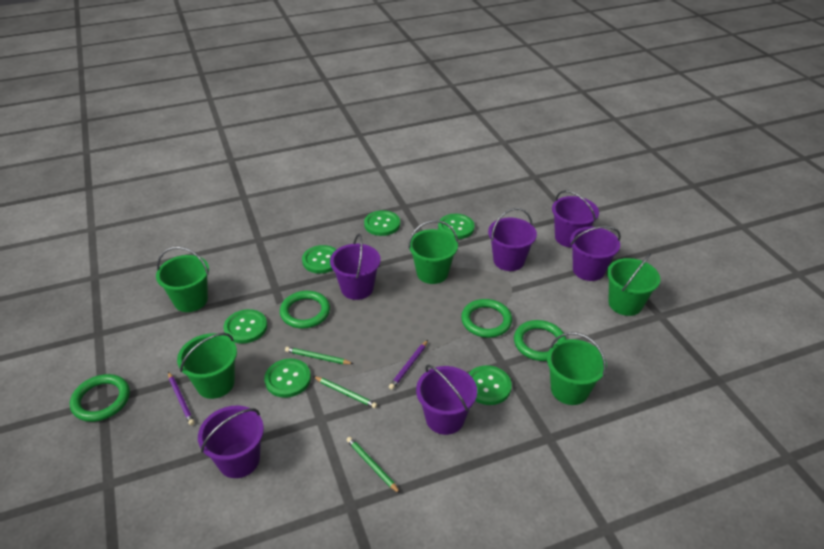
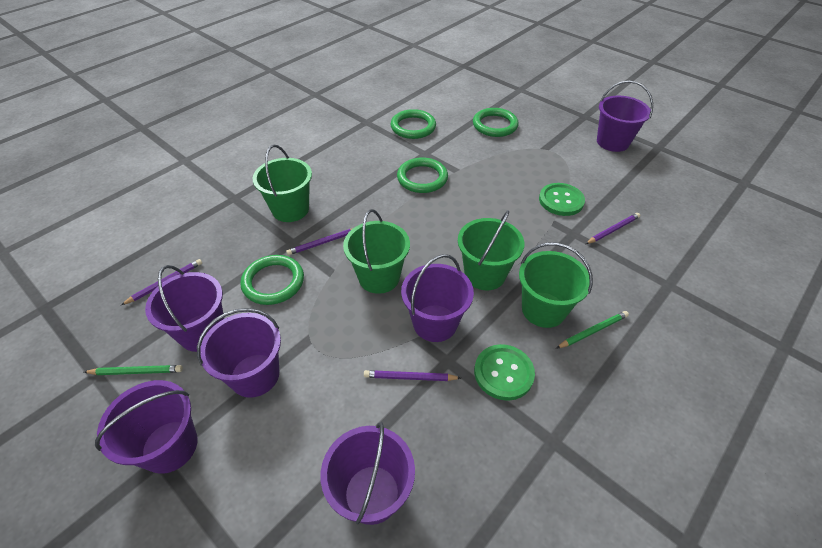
green bucket: [156,247,209,312] [177,333,237,399] [408,220,458,284] [547,332,607,405] [607,253,660,316] = 5 -> [253,145,312,222] [343,209,410,294] [458,210,524,290] [519,242,593,328] = 4
green button: [224,309,267,344] [264,359,311,398] [302,245,337,274] [364,210,400,236] [438,214,474,239] [468,365,512,405] = 6 -> [474,344,535,401] [539,183,585,216] = 2
green pencil: [285,347,353,364] [313,376,377,408] [347,437,400,493] = 3 -> [84,365,183,375] [556,311,629,349] = 2
purple pencil: [168,372,195,426] [389,340,428,390] = 2 -> [121,259,202,305] [286,229,352,255] [364,370,461,381] [586,213,640,244] = 4

